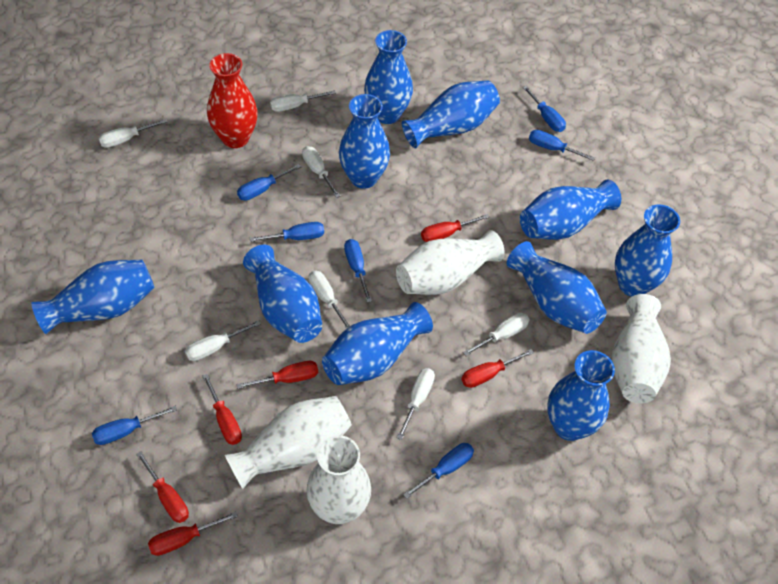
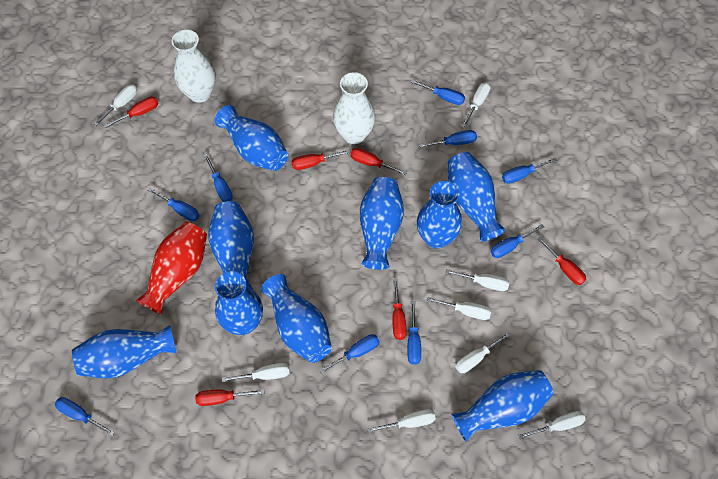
blue screwdriver: [92,406,177,445] [237,164,301,201] [250,222,324,242] [344,239,372,303] [403,443,474,499] [523,86,566,132] [529,130,595,161] = 7 -> [55,397,115,436] [148,187,200,221] [203,154,233,202] [319,334,380,373] [407,301,421,365] [411,80,465,105] [419,130,477,148] [491,224,544,258] [502,157,557,184] = 9
blue vase: [31,260,155,334] [243,245,322,343] [322,302,433,385] [339,94,390,189] [364,30,413,124] [402,80,500,149] [507,241,607,334] [520,179,621,240] [547,350,615,441] [615,204,680,297] = 10 -> [72,325,176,378] [208,201,254,290] [215,105,288,171] [215,271,263,335] [261,274,332,363] [360,177,404,270] [417,181,462,249] [448,152,506,242] [451,370,554,442] = 9
white screwdriver: [98,119,167,148] [185,320,261,361] [270,90,336,112] [302,146,340,198] [309,271,350,329] [397,368,435,440] [463,313,530,356] = 7 -> [94,85,137,126] [222,363,290,382] [367,409,436,433] [427,297,492,320] [445,269,509,291] [456,332,511,373] [462,82,490,127] [519,411,586,439] = 8
white vase: [225,396,352,489] [306,435,371,524] [396,230,505,295] [611,294,671,404] = 4 -> [172,30,216,103] [333,72,375,144] = 2

